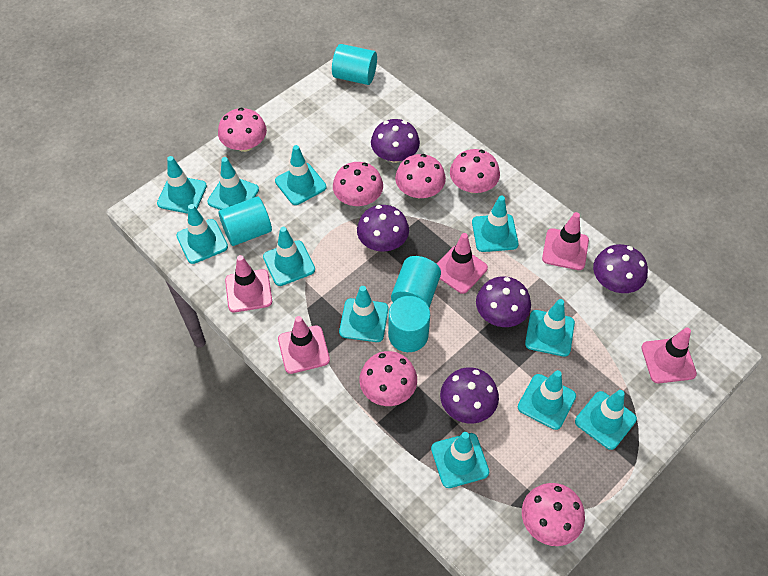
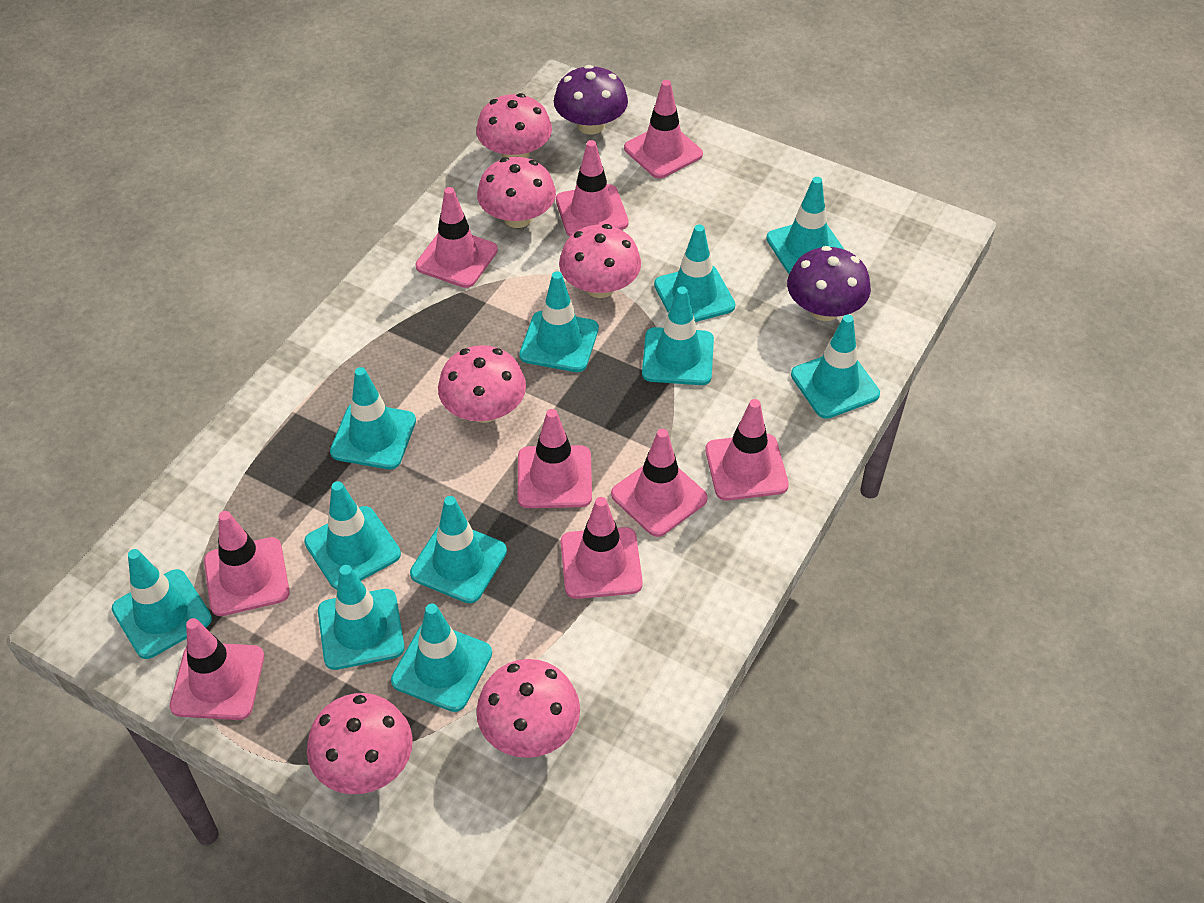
pink traffic cone: [225,255,272,312] [278,316,330,374] [437,233,488,294] [542,212,589,270] [641,327,697,383] = 5 -> [170,618,264,720] [204,511,290,616] [415,187,498,288] [518,409,592,508] [556,140,629,236] [560,497,643,599] [611,429,708,537] [624,80,703,179] [705,399,789,501] = 9
purple mushroom: [357,205,409,252] [371,119,420,163] [440,367,499,423] [476,276,531,327] [593,244,648,293] = 5 -> [554,65,628,134] [787,246,871,321] = 2
turquoise cylinder: [219,197,272,246] [332,44,377,85] [388,296,430,352] [391,256,441,308] = 4 -> none = 0

